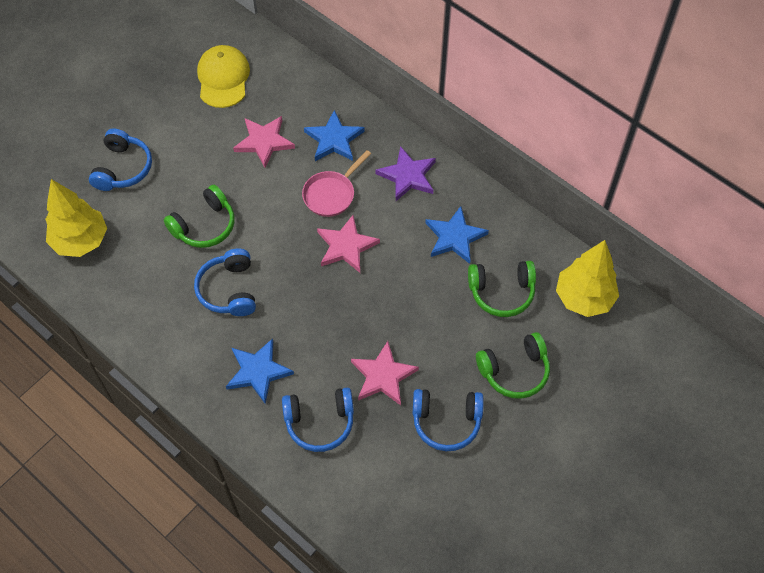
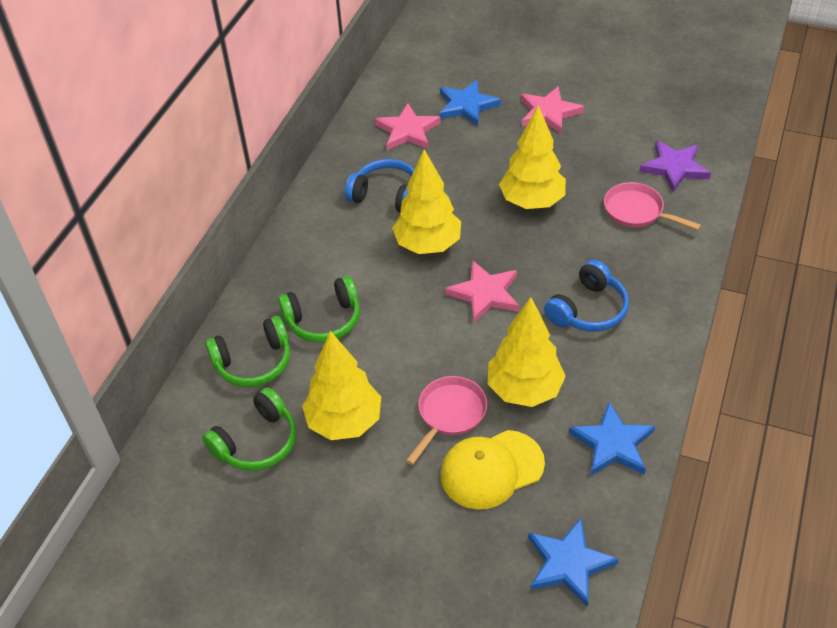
blue headphones: [89,128,152,191] [194,248,256,316] [282,388,354,452] [413,389,484,451] = 4 -> [345,159,415,213] [544,259,629,332] = 2
pink pan: [302,150,371,217] = 1 -> [406,376,487,465] [604,182,701,230] = 2
yellow tree: [45,179,107,257] [556,240,619,317] = 2 -> [302,331,381,440] [392,149,461,254] [488,297,566,407] [499,105,566,209] = 4

